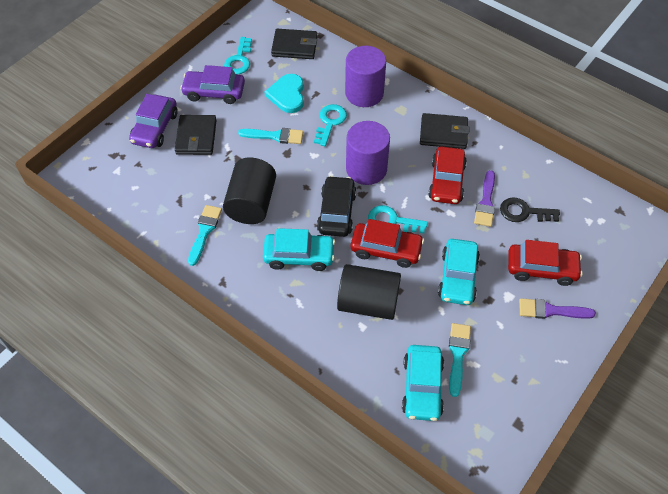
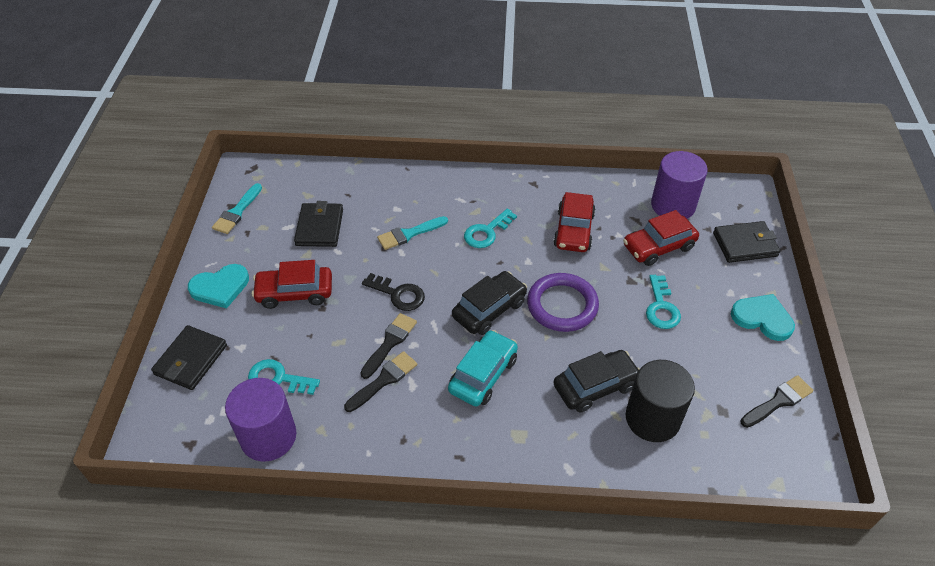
black brush: none = 0 -> [344,351,417,412] [360,313,417,379] [741,375,813,428] = 3
black car: [317,176,357,237] = 1 -> [452,271,527,335] [553,350,640,413] = 2
black cylinder: [223,158,276,224] [337,264,401,320] = 2 -> [626,360,695,442] = 1
purple brush: [474,170,495,227] [519,298,596,319] = 2 -> none = 0
purple car: [129,94,178,148] [180,65,245,104] = 2 -> none = 0
purple ring: none = 0 -> [527,273,599,332] = 1
turquoise brush: [188,205,222,266] [238,128,303,144] [449,323,471,397] = 3 -> [212,183,262,234] [377,216,448,250] = 2
turquoise car: [263,228,335,271] [402,345,444,421] [438,239,480,305] = 3 -> [448,330,518,407] = 1
turquoise heart: [264,74,304,113] = 1 -> [188,264,249,309] [731,294,795,341] = 2

